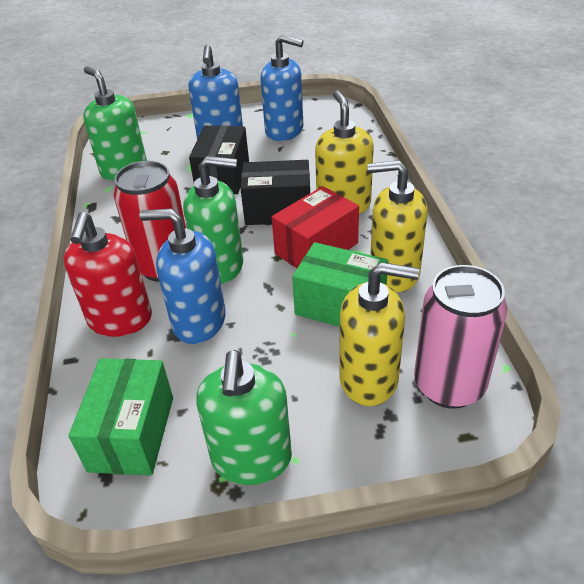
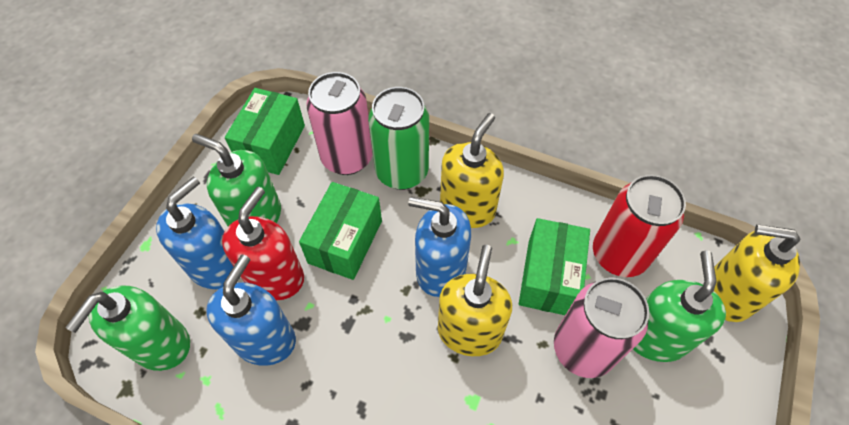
black box: [189,126,249,194] [240,160,310,225] = 2 -> none = 0
green box: [68,358,173,476] [292,242,388,327] = 2 -> [225,88,305,175] [299,182,382,280] [519,218,590,315] = 3
green can: none = 0 -> [368,87,429,190] = 1
pink can: [414,265,507,409] = 1 -> [306,72,373,175] [554,277,649,378] = 2
red box: [272,186,359,268] = 1 -> none = 0

